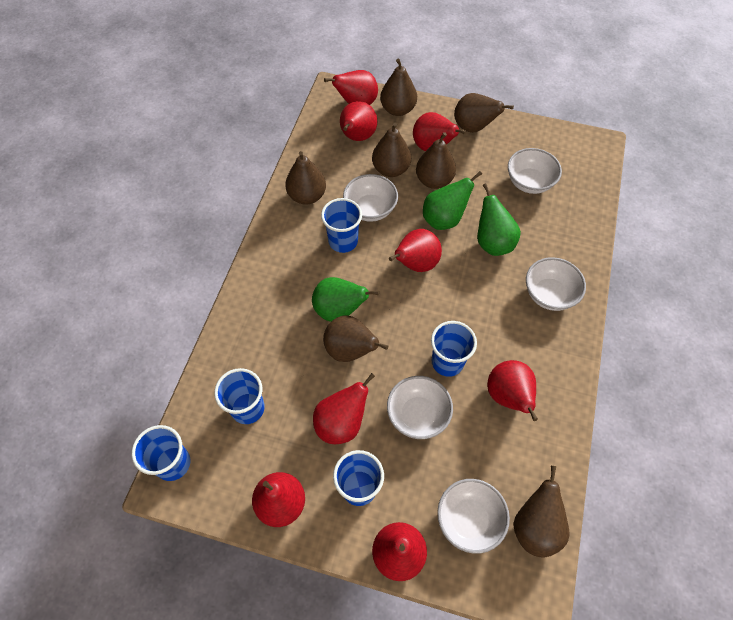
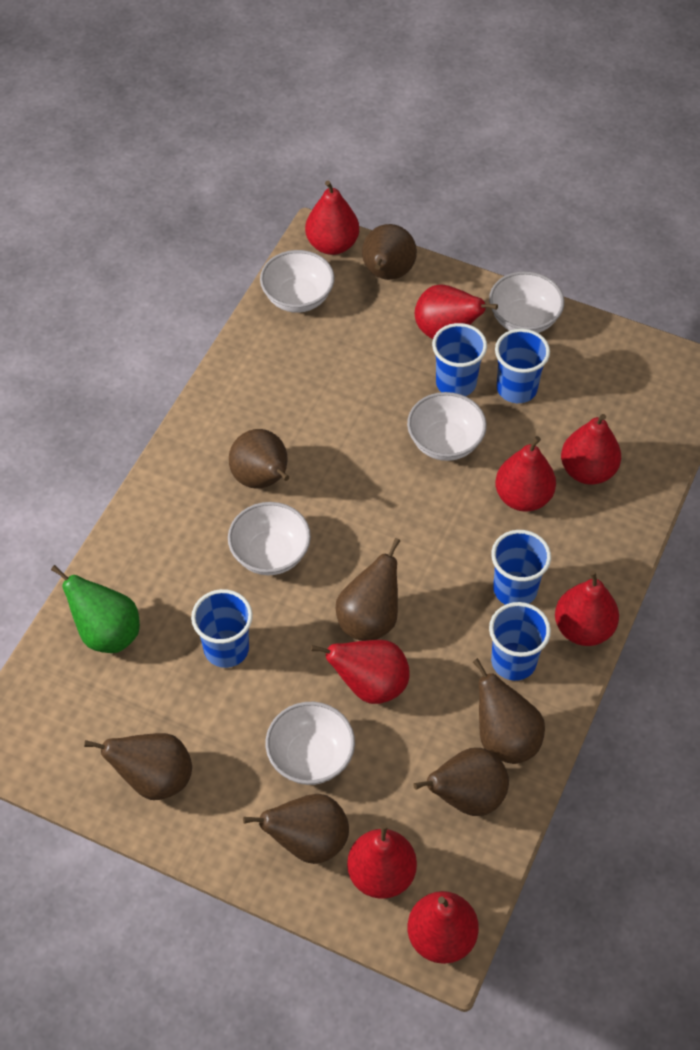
green pear: [312,277,379,322] [423,171,482,230] [477,183,521,256] = 3 -> [51,565,140,653] = 1

